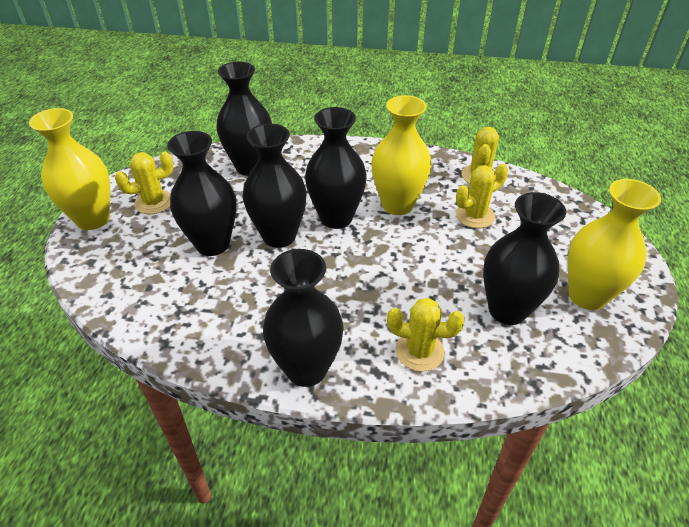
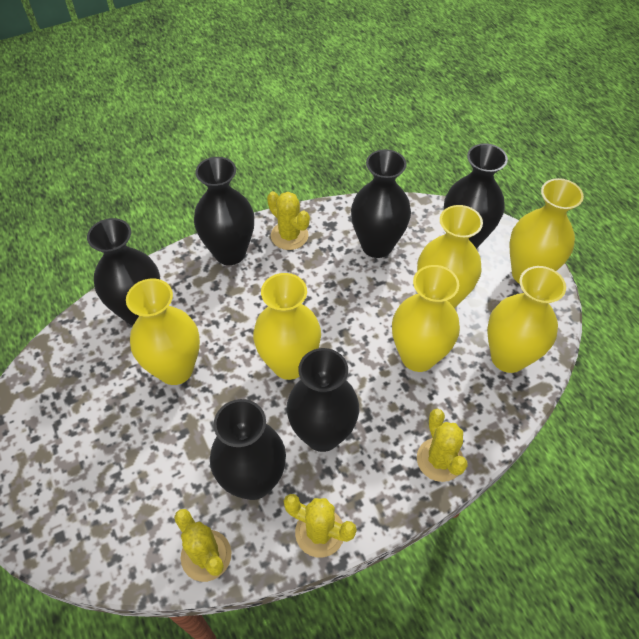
yellow vase: [29,108,110,230] [371,95,432,215] [568,179,661,310] = 3 -> [126,278,200,385] [253,273,321,380] [392,265,460,372] [417,205,483,308] [487,266,566,373] [510,178,584,284] = 6

